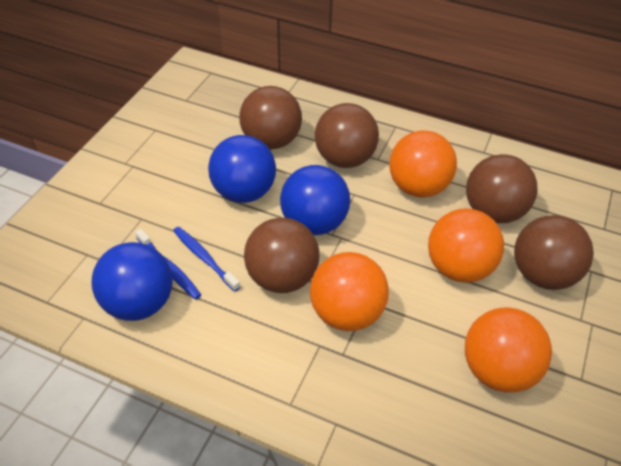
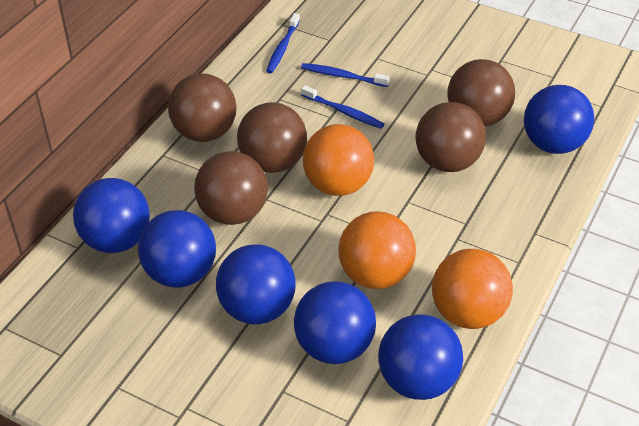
blue ball: [91,242,173,321] [208,135,276,203] [280,165,350,235] = 3 -> [73,178,150,253] [138,210,216,288] [216,244,296,324] [294,281,376,364] [378,314,463,400] [524,85,594,154] = 6
blue toothbrush: [135,229,201,300] [173,227,240,292] = 2 -> [266,13,300,73] [301,63,390,87] [301,85,384,129] = 3
orange ball: [310,252,389,331] [389,131,457,198] [428,208,504,283] [465,308,552,393] = 4 -> [303,124,374,196] [338,211,416,289] [432,249,513,329] = 3

